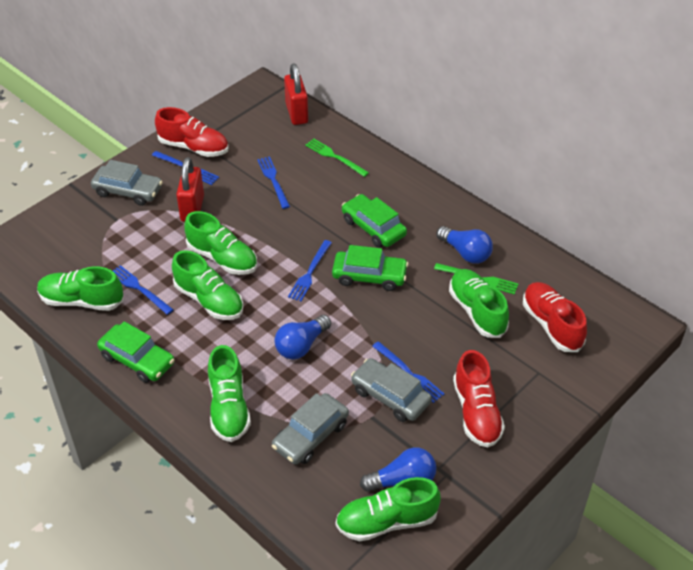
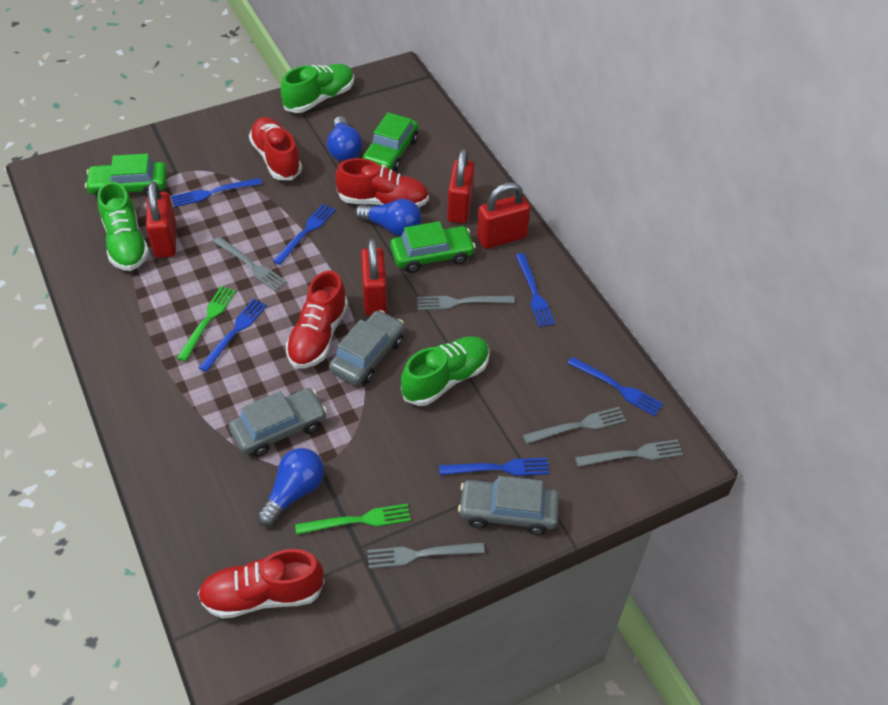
blue fork: [113,265,174,315] [152,151,219,185] [257,156,290,209] [288,240,332,301] [372,341,444,403] = 5 -> [171,178,262,207] [198,299,267,372] [273,204,336,265] [439,458,550,476] [515,253,555,327] [567,357,663,416] = 6
green shoe: [37,266,124,311] [172,250,243,320] [184,211,257,275] [208,345,251,442] [336,477,441,541] [449,269,509,338] = 6 -> [98,182,149,271] [281,64,354,113] [401,336,490,406] = 3
grey fork: none = 0 -> [213,237,287,291] [368,542,485,569] [417,296,515,310] [523,407,626,444] [575,439,683,467] = 5
red padlock: [176,157,204,222] [284,64,308,125] = 2 -> [146,181,176,258] [361,238,387,316] [447,149,475,223] [477,182,530,249] = 4
red shoe: [155,107,229,157] [453,350,505,448] [523,282,587,352] = 3 -> [198,549,325,619] [249,117,302,180] [286,270,348,368] [335,158,429,207] = 4

